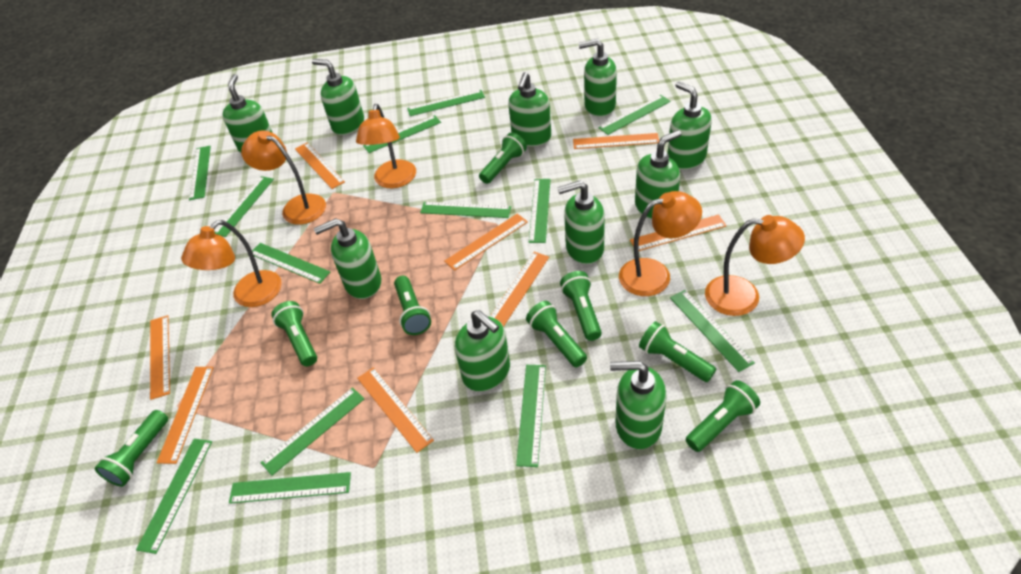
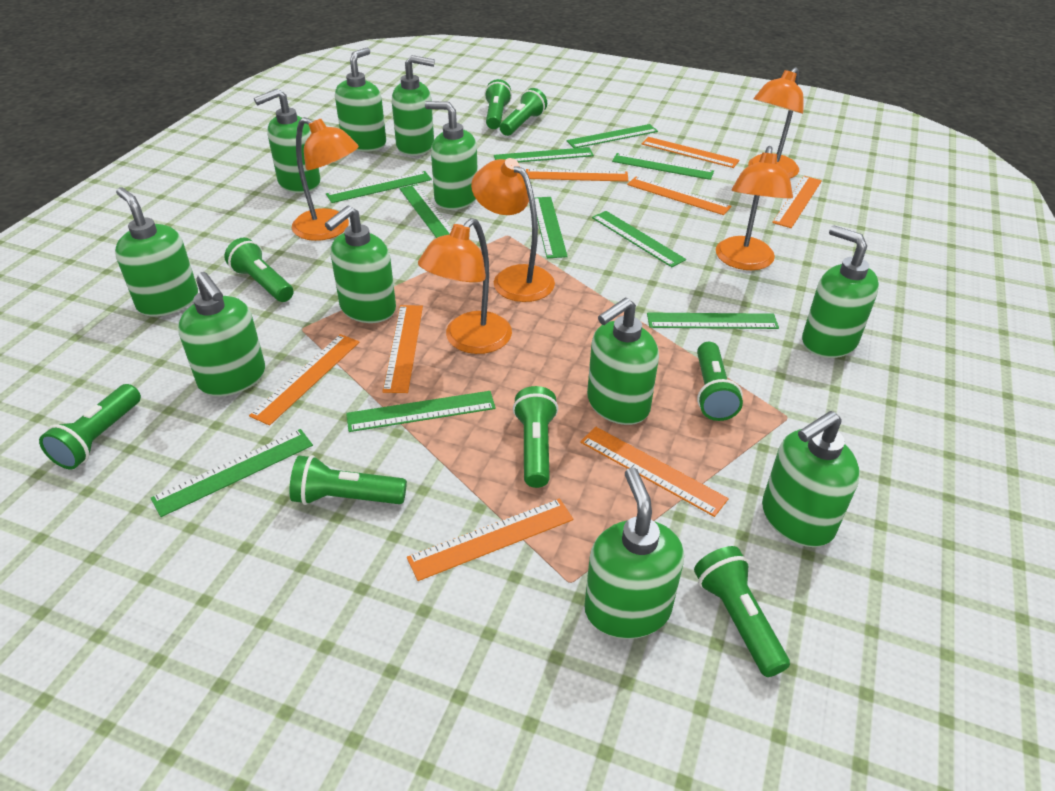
green ruler: [136,439,212,554] [189,146,211,200] [214,176,274,237] [229,472,351,504] [252,243,330,284] [260,387,364,476] [363,115,441,153] [407,90,485,116] [420,202,511,218] [516,365,546,467] [529,179,551,243] [598,95,671,135] [670,290,755,372] = 13 -> [150,429,313,517] [326,171,432,203] [346,391,496,432] [399,184,452,238] [494,147,594,162] [534,197,568,258] [567,124,658,148] [592,211,686,267] [612,153,714,180] [647,312,779,329] = 10
green soap dispenser: [222,74,273,153] [312,59,364,135] [314,218,381,299] [455,310,510,392] [508,72,551,146] [557,181,605,264] [579,39,617,117] [610,361,667,449] [635,130,681,219] [668,81,712,170] = 10 -> [115,187,198,316] [178,272,265,396] [254,89,320,193] [325,206,396,323] [335,48,386,151] [392,55,435,156] [425,101,478,210] [584,467,684,639] [587,297,659,425] [762,411,860,547] [802,225,879,358] = 11

